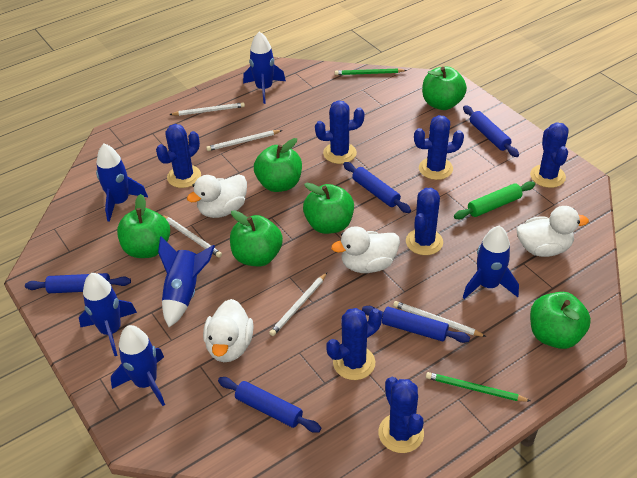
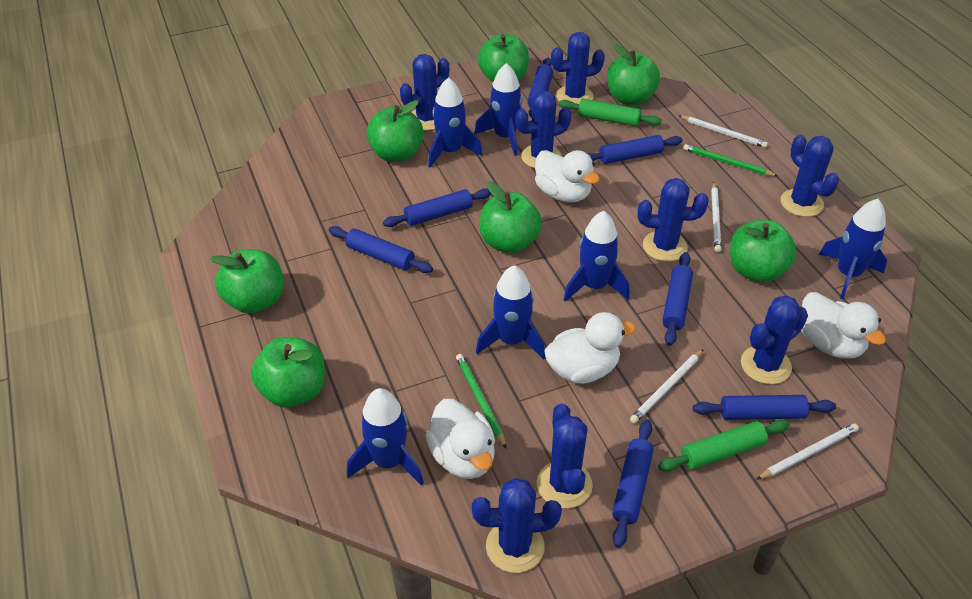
blue cactus: [156,124,201,188] [315,100,364,164] [326,308,382,380] [378,377,424,453] [406,188,443,255] [414,115,464,180] [530,122,569,188] = 7 -> [400,54,449,130] [472,478,562,573] [515,91,571,168] [537,403,593,508] [551,32,605,104] [638,178,709,262] [741,295,808,384] [781,135,839,217] = 8
blue rolling pin: [25,273,131,293] [218,377,321,433] [343,162,411,213] [362,306,470,343] [463,105,519,157] = 5 -> [329,226,433,273] [383,188,491,227] [528,58,553,118] [587,135,683,164] [612,419,654,548] [662,252,693,346] [693,395,836,420] = 7
green apple: [117,194,170,258] [230,210,283,266] [254,138,302,192] [303,183,354,234] [422,67,467,110] [530,292,591,349] = 6 -> [210,249,283,314] [251,337,325,407] [367,100,423,162] [478,34,529,82] [480,182,542,253] [607,44,660,105] [730,220,797,282] = 7
green rolling pin: [454,181,535,219] = 1 -> [559,99,662,126] [658,419,790,472] = 2
white pencil: [162,215,222,258] [169,102,245,116] [206,130,282,151] [269,273,327,336] [393,301,486,337] = 5 -> [630,349,704,424] [678,115,768,148] [711,182,721,252] [756,424,859,480] = 4

